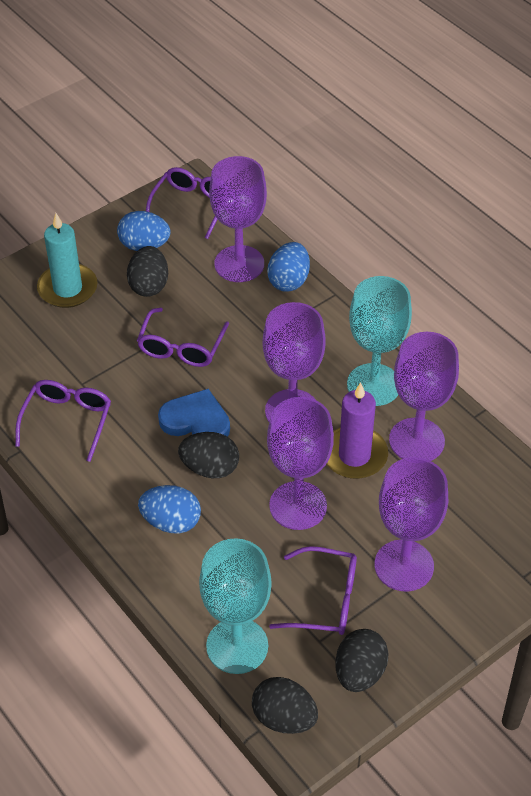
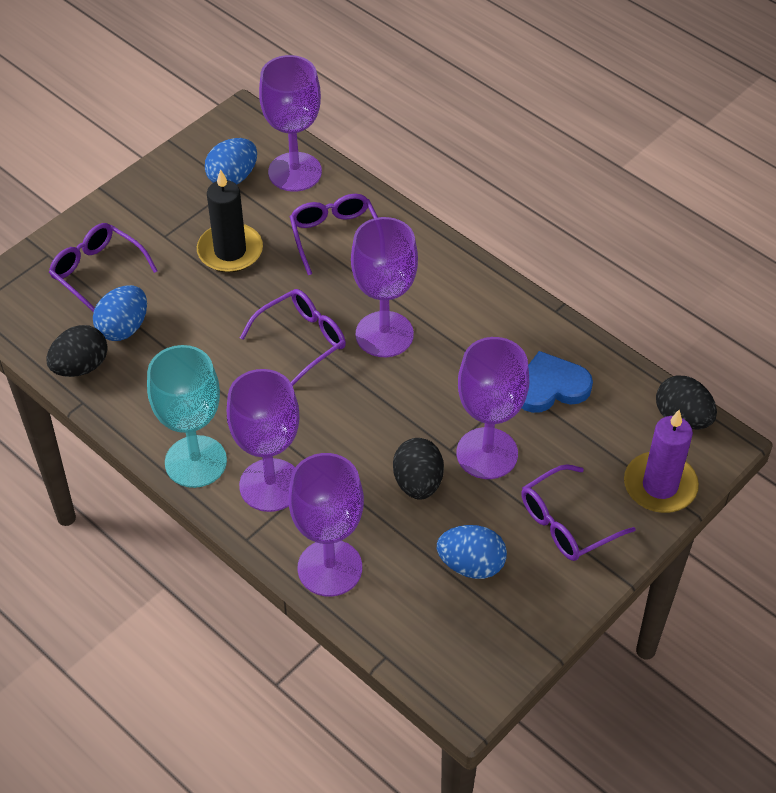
black candle: none = 0 -> [197,169,263,273] = 1
black egg: [127,246,168,297] [178,432,239,478] [252,677,318,734] [335,629,389,692] = 4 -> [46,325,108,377] [393,438,444,499] [656,375,717,429] = 3
turquoise candle: [37,213,97,308] = 1 -> none = 0
turquoise goblet: [199,538,272,674] [347,276,412,406] = 2 -> [147,345,227,488] = 1

